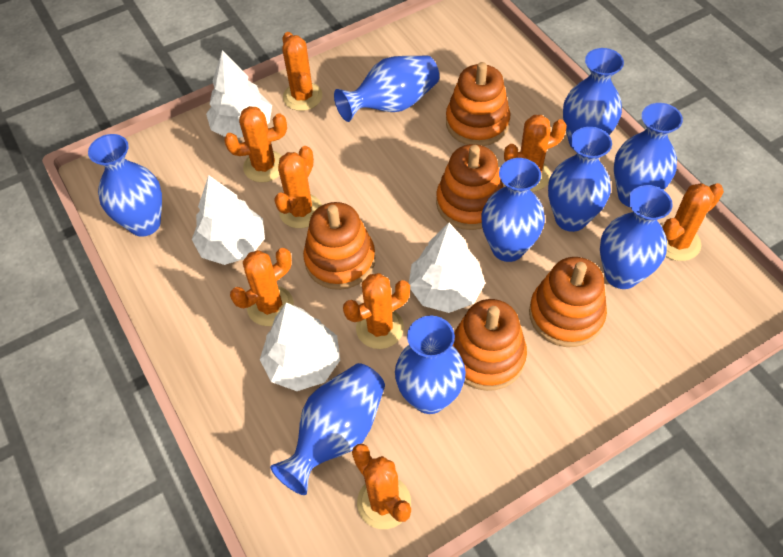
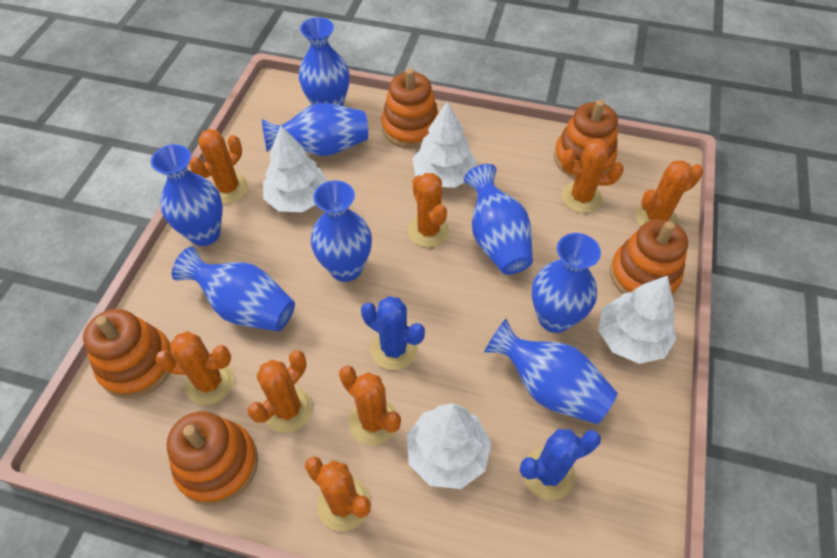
blue cactus: none = 0 -> [361,296,425,370] [520,429,601,500] = 2
blue vase: [88,134,162,237] [270,363,385,495] [334,55,439,122] [395,316,466,414] [482,158,545,262] [548,127,612,232] [563,48,624,150] [600,185,673,289] [614,103,683,207] = 9 -> [151,144,223,246] [172,247,295,331] [262,103,368,156] [299,17,350,106] [311,180,372,282] [464,164,533,275] [484,319,618,424] [532,233,601,333] = 8

